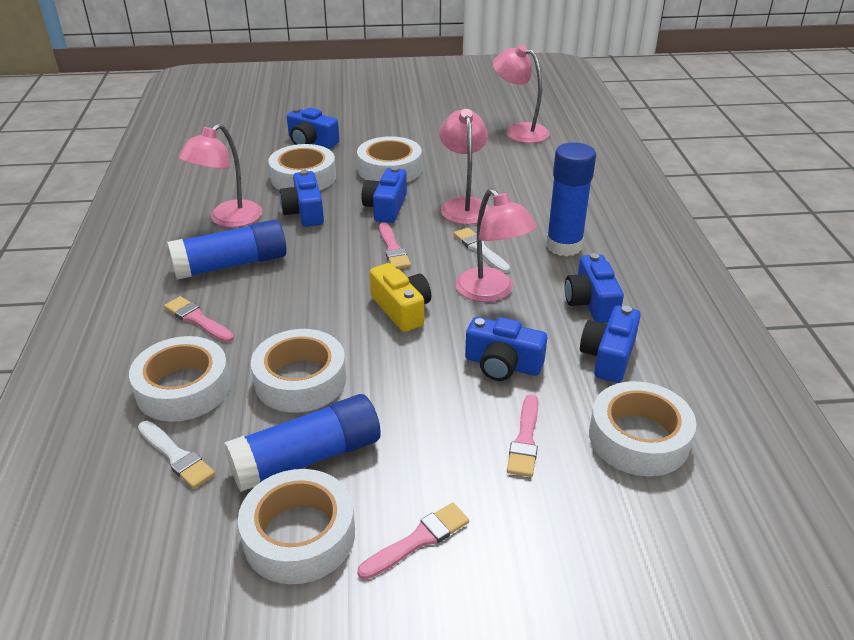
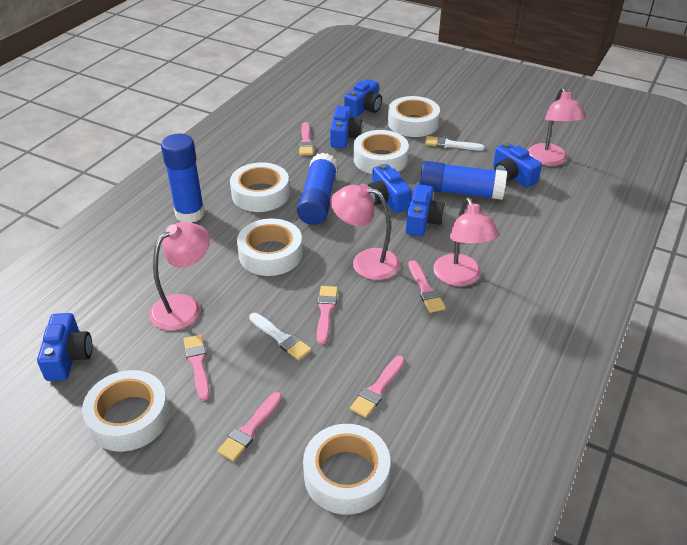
pink brush: [164,296,234,343] [357,503,469,580] [379,222,411,269] [507,394,538,477] = 4 -> [183,334,210,401] [217,392,282,462] [299,122,313,156] [317,286,338,345] [350,356,405,418] [408,260,446,313] = 6
yellow camera: [370,263,431,332] = 1 -> none = 0

